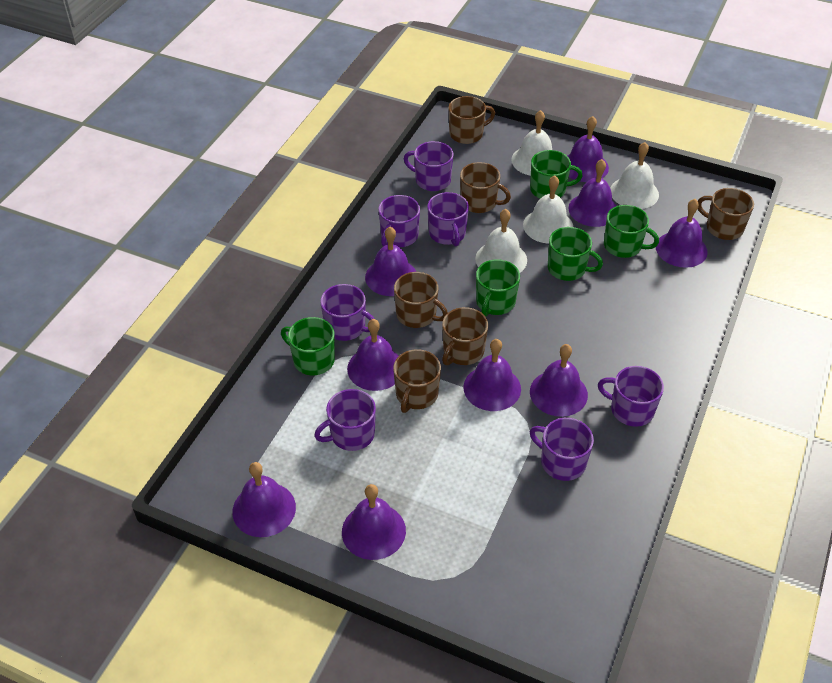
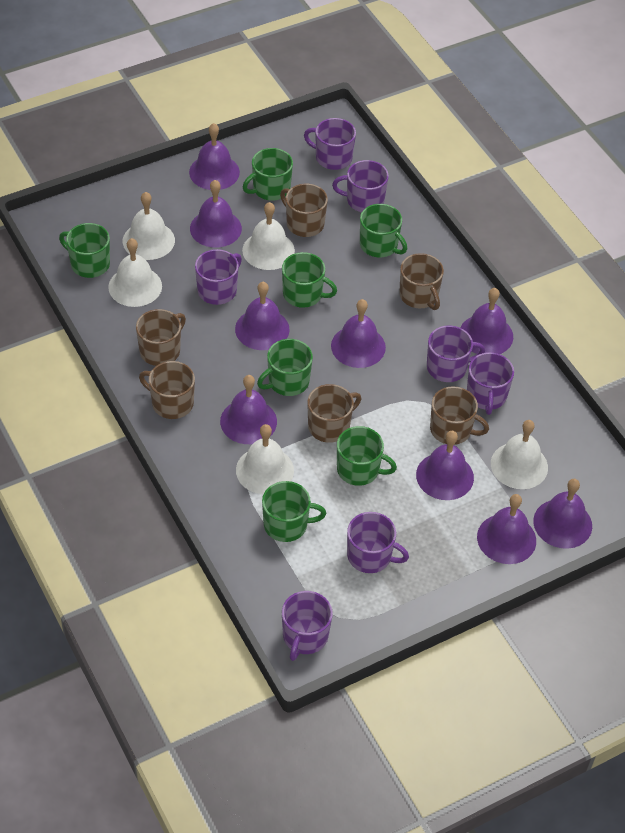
green mug: [281,317,335,375] [476,259,520,317] [530,150,583,199] [548,227,603,281] [604,205,659,258] = 5 -> [59,223,110,278] [243,148,293,201] [257,339,313,396] [262,481,326,542] [282,252,337,308] [337,426,397,486] [360,204,407,257] = 7
white bell: [475,209,527,273] [511,110,552,176] [523,176,573,244] [610,142,659,209] = 4 -> [108,238,162,307] [123,192,175,260] [236,424,294,494] [242,202,295,270] [491,420,548,489] = 5

